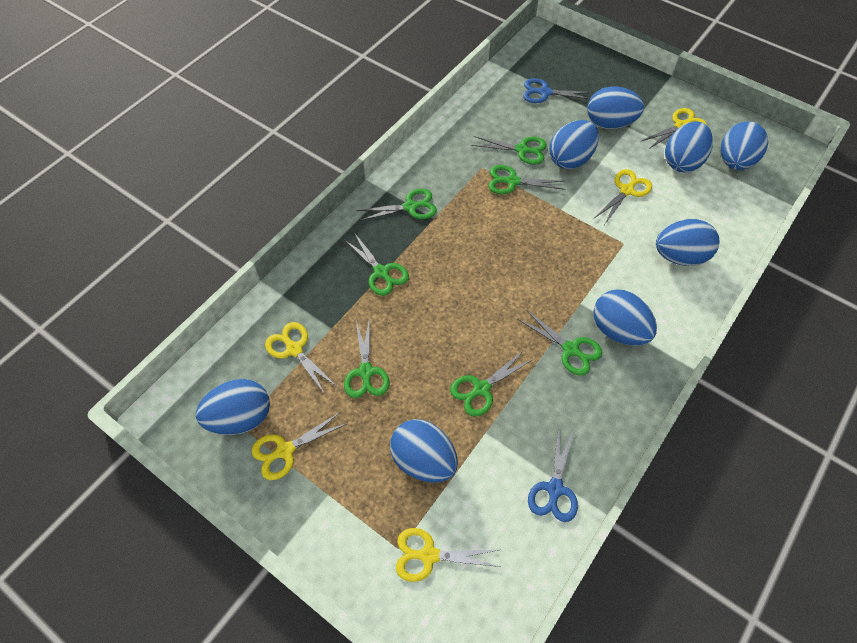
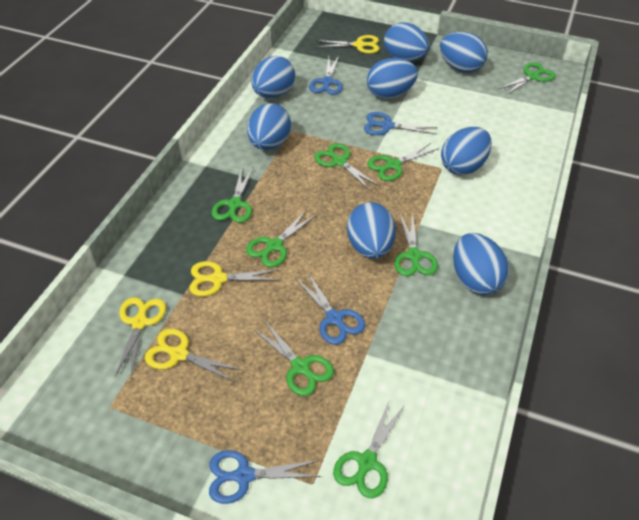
blue scissors: [523,78,594,103] [528,427,578,522] = 2 -> [209,450,321,504] [295,273,365,345] [309,56,343,95] [364,112,438,135] = 4
green scissors: [344,317,389,398] [345,233,409,296] [356,188,437,221] [450,350,534,417] [471,136,547,165] [488,165,566,194] [518,310,602,376] = 7 -> [211,167,254,223] [246,209,317,267] [253,321,334,396] [314,143,380,191] [333,399,405,498] [367,143,439,181] [394,213,438,276] [498,62,556,95] = 8
yellow scissors: [252,412,347,480] [265,322,337,393] [396,528,501,582] [594,169,652,224] [642,108,707,149] = 5 -> [115,297,166,377] [145,329,242,382] [189,261,279,296] [316,35,379,54] = 4

